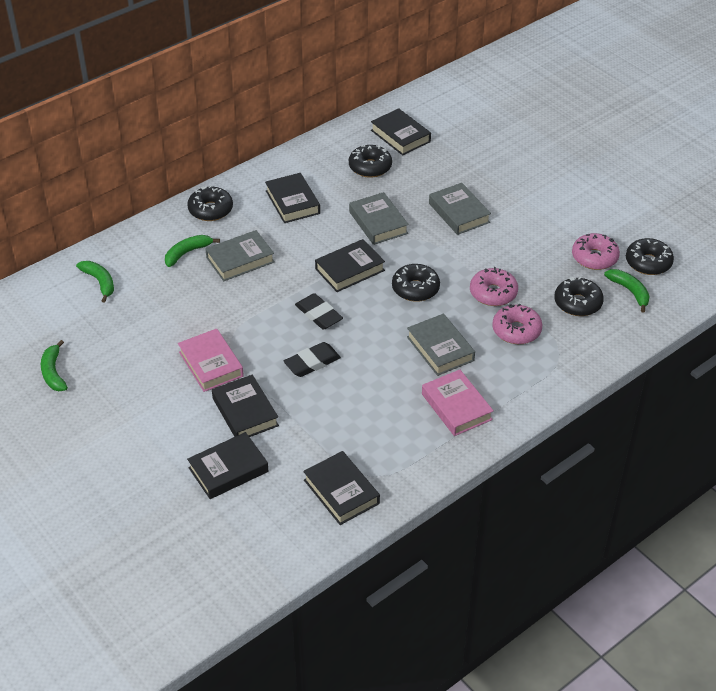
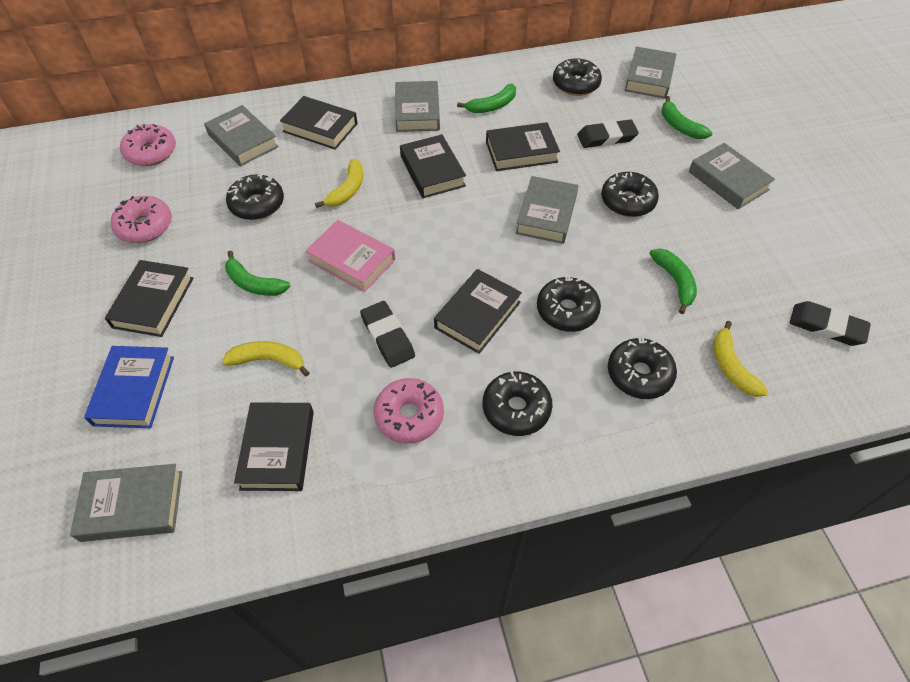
black donut: [187,185,233,221] [349,145,392,178] [392,264,440,302] [554,277,604,316] [626,238,674,275] = 5 -> [226,174,284,220] [483,371,553,436] [537,276,601,332] [553,58,602,96] [601,172,659,217] [608,338,677,399] = 6
black eraser: [283,342,341,377] [295,293,343,330] = 2 -> [360,301,415,368] [577,119,639,148] [790,301,871,346] = 3
blue book: none = 0 -> [84,346,174,428] = 1
grey book: [205,230,275,281] [349,192,409,245] [407,314,475,376] [429,183,491,235] = 4 -> [70,464,182,542] [204,105,279,166] [395,81,440,132] [516,176,578,244] [624,47,676,99] [689,143,775,209] = 6
pink book: [178,328,244,392] [422,369,494,436] = 2 -> [305,220,395,293] = 1
yellow banana: none = 0 -> [222,341,309,377] [315,159,363,208] [714,321,768,397] = 3

